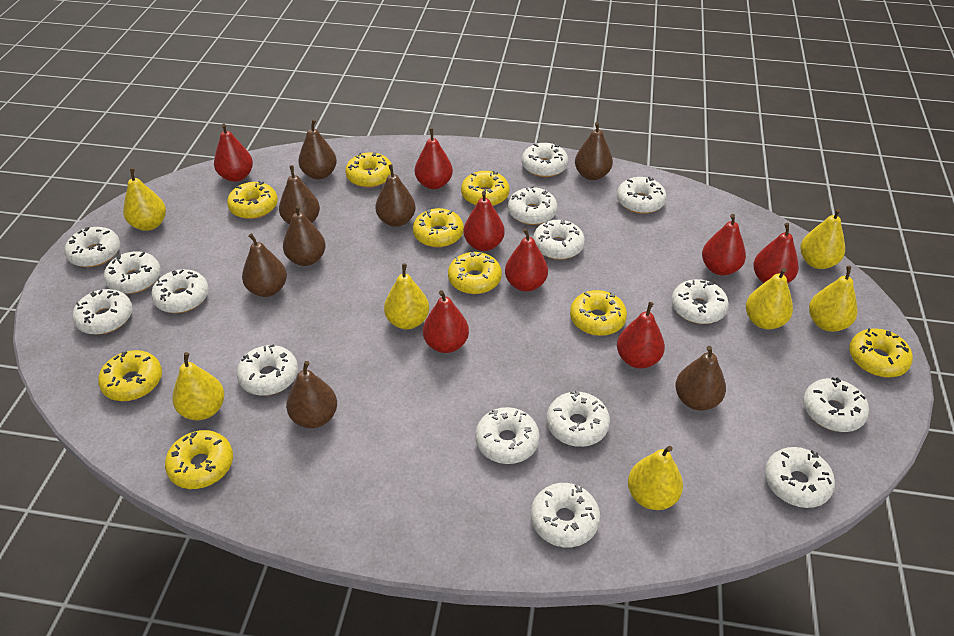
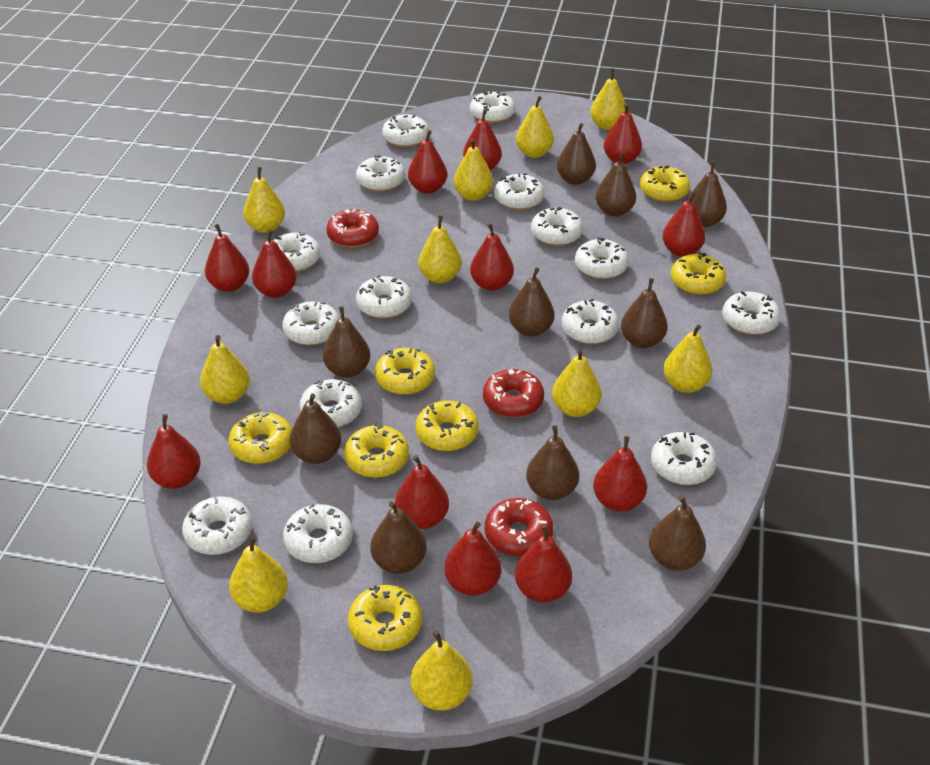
brown pear: [242,233,287,297] [279,165,320,224] [283,205,326,266] [286,361,337,428] [298,119,337,180] [375,164,416,227] [575,122,613,180] [675,346,726,411] = 8 -> [290,393,341,464] [323,306,370,378] [370,501,427,574] [509,267,555,337] [526,425,579,500] [557,123,596,185] [596,152,636,217] [621,278,668,348] [649,495,706,571] [687,162,727,227] = 10
red donut: none = 0 -> [326,209,379,248] [483,369,544,417] [485,498,553,557] = 3
red pear: [214,124,253,182] [415,128,453,189] [423,290,469,353] [463,191,505,251] [505,228,548,292] [617,302,665,368] [702,214,746,276] [753,223,799,284] = 8 -> [147,414,201,489] [205,224,249,292] [252,229,297,298] [395,455,449,529] [408,130,447,194] [444,522,501,596] [463,109,502,170] [470,223,514,291] [515,525,572,603] [593,436,647,512] [604,104,642,164] [662,191,705,257] = 12
yellow donut: [98,350,162,401] [165,430,233,489] [227,181,278,219] [345,152,392,188] [413,208,464,248] [448,252,502,294] [461,171,509,206] [570,290,627,336] [849,328,913,378] = 9 -> [229,412,292,464] [344,423,409,478] [348,585,422,651] [375,348,435,395] [415,401,478,451] [640,165,690,202] [671,253,726,295] = 7
yellow pear: [123,168,166,231] [172,352,224,420] [384,264,429,329] [628,446,683,510] [746,268,793,329] [800,209,845,269] [809,266,858,332] = 7 -> [200,335,250,404] [229,536,288,613] [243,167,285,233] [411,630,473,711] [418,215,462,283] [453,138,493,201] [516,96,554,158] [552,349,601,417] [590,69,626,130] [663,325,712,393] = 10

